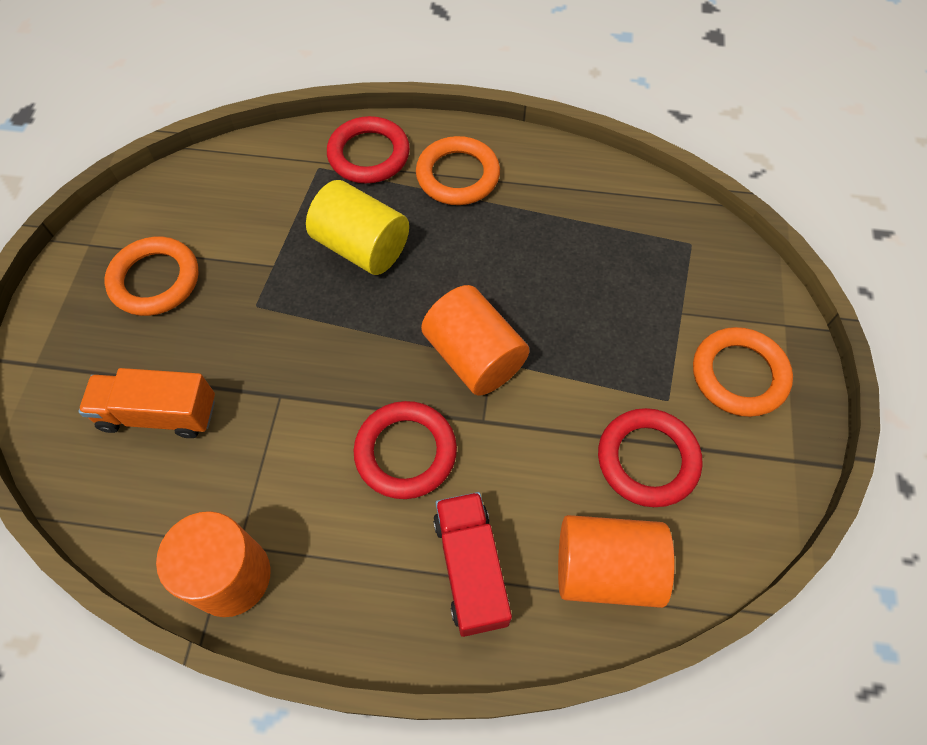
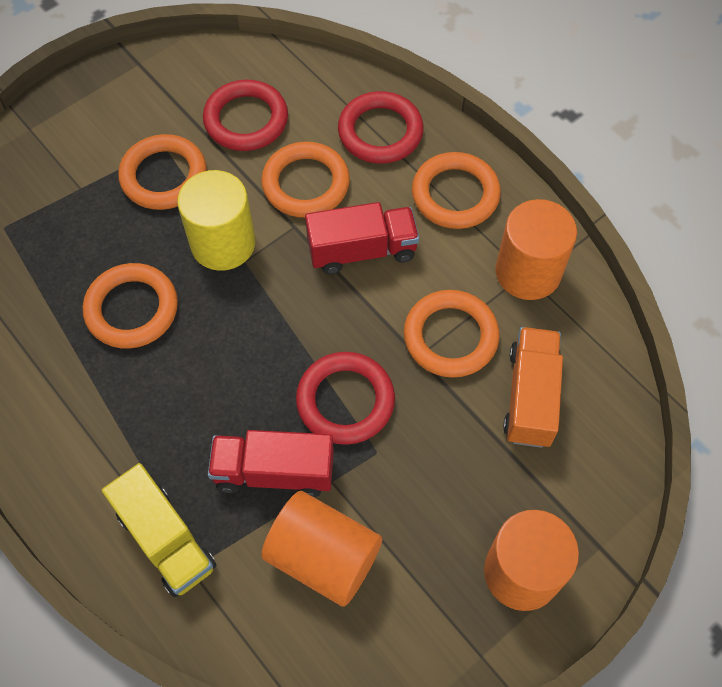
orange ring: [104,237,199,316] [416,136,500,205] [693,327,793,417] = 3 -> [83,263,178,349] [118,134,207,210] [261,142,350,218] [404,290,500,378] [412,152,501,229] = 5
red truck: [433,492,512,637] = 1 -> [208,430,334,497] [305,202,419,274] = 2
yellow truck: none = 0 -> [102,463,216,597] = 1

